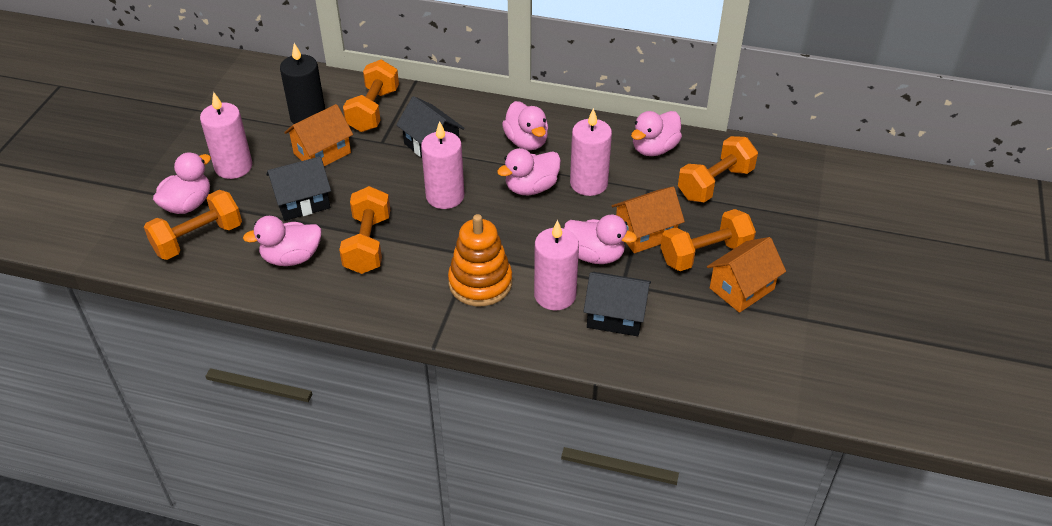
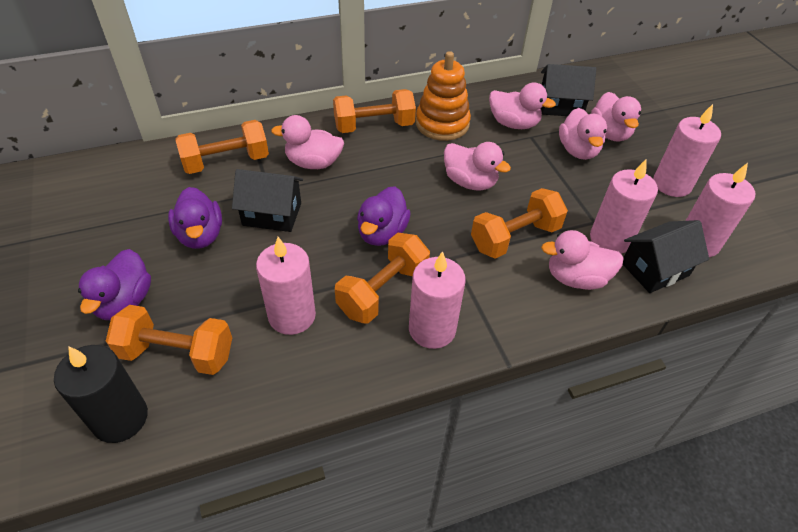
orange house: [284,104,353,166] [612,187,685,253] [707,237,786,313] = 3 -> none = 0
pink candle: [200,91,252,179] [421,121,464,209] [534,220,579,310] [570,108,612,196] = 4 -> [256,237,316,335] [409,251,466,349] [590,159,658,254] [653,104,721,197] [686,163,755,257] = 5
purple duck: none = 0 -> [78,249,151,320] [168,187,222,249] [357,186,411,246] = 3

